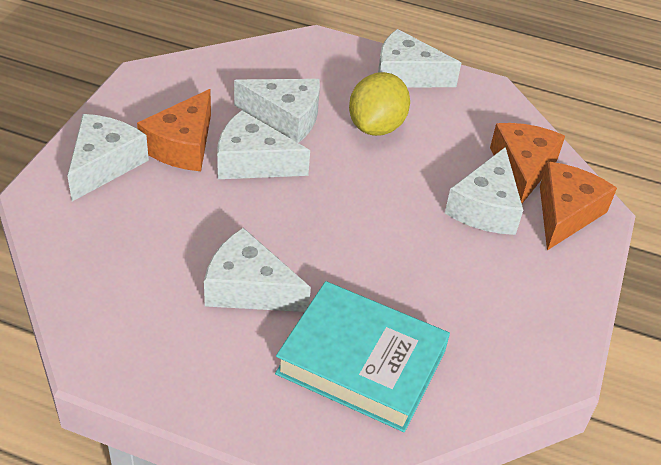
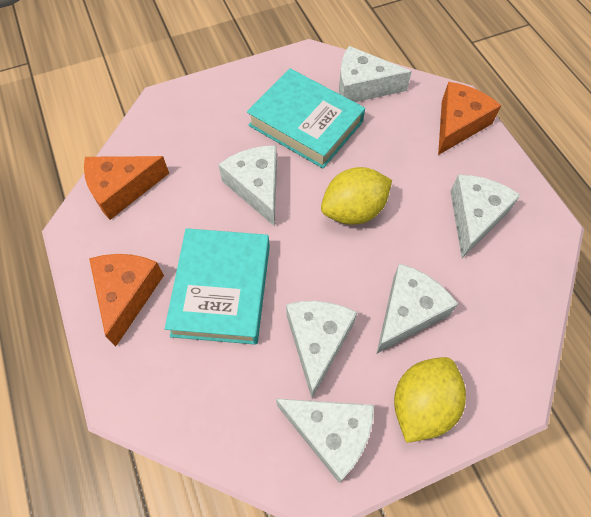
turquoise book: [275,281,450,432] = 1 -> [165,228,270,345] [247,68,365,168] = 2
yellow lemon: [349,72,410,136] = 1 -> [321,167,392,225] [394,357,466,443] = 2

